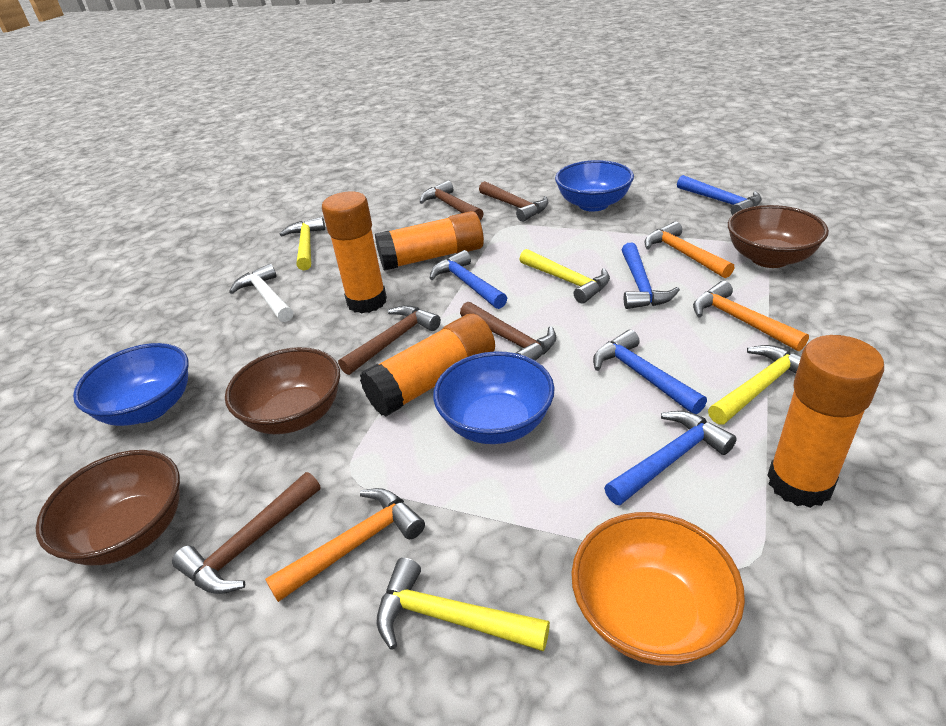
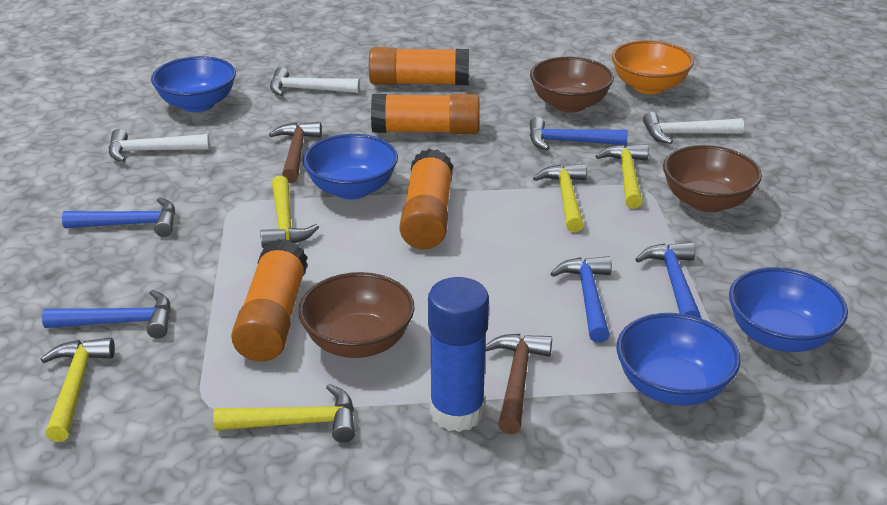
blue bowl: [73,343,189,426] [433,351,555,444] [555,160,634,212] = 3 -> [151,56,236,112] [303,134,398,200] [616,313,741,406] [729,267,848,352] = 4
blue glue stick: none = 0 -> [428,277,489,432] = 1
brown hammer: [172,472,320,594] [338,305,441,375] [420,181,484,221] [460,302,556,361] [479,181,548,222] = 5 -> [269,122,322,183] [485,334,552,434] = 2
orange hammer: [265,488,425,602] [644,221,735,278] [693,281,809,351] = 3 -> none = 0
white hammer: [229,264,293,322] = 1 -> [109,129,210,162] [270,67,360,96] [643,112,744,144] = 3
yellow hammer: [280,217,325,270] [377,558,550,652] [519,249,610,304] [708,345,801,425] = 4 -> [41,338,115,442] [213,384,355,443] [260,176,319,248] [533,164,587,232] [595,144,649,209] = 5

